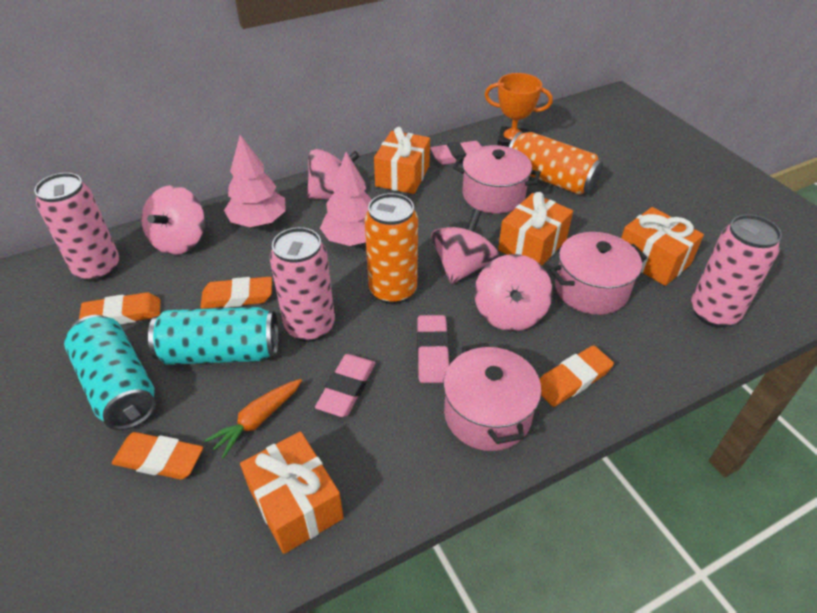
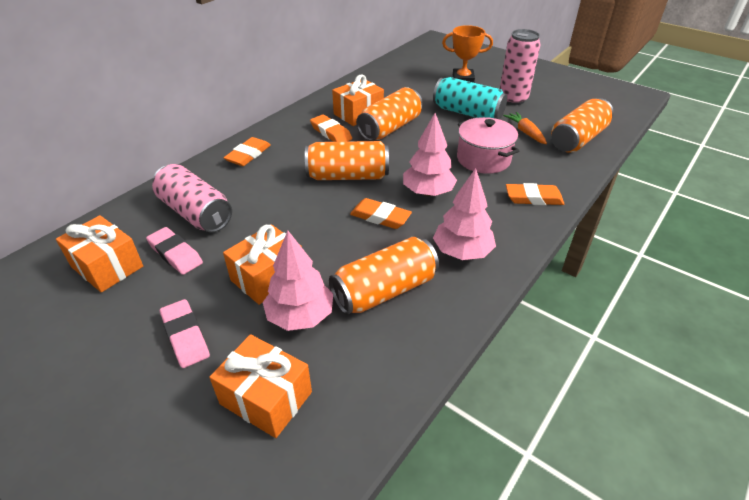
orange can: [364,193,418,304] [509,132,603,195] = 2 -> [305,141,389,180] [329,237,439,315] [356,87,423,141] [551,98,613,153] = 4
pink can: [34,173,119,281] [270,227,335,342] [691,214,782,328] = 3 -> [152,164,232,233] [500,29,541,105] = 2
pink eraser: [315,354,375,417] [417,315,449,383] [430,141,483,165] = 3 -> [146,227,203,275] [160,299,210,368] = 2
pink pot: [443,343,541,451] [453,145,541,214] [550,232,647,315] = 3 -> [457,117,519,174] = 1
pink spinning top: [142,185,205,255] [307,149,360,199] [431,209,499,284] [474,254,553,331] = 4 -> none = 0
pink tree: [224,135,286,227] [320,152,372,246] = 2 -> [263,230,333,331] [403,113,457,196] [433,168,496,260] = 3
turquoise can: [64,315,156,430] [148,307,279,365] = 2 -> [433,77,507,119] = 1

